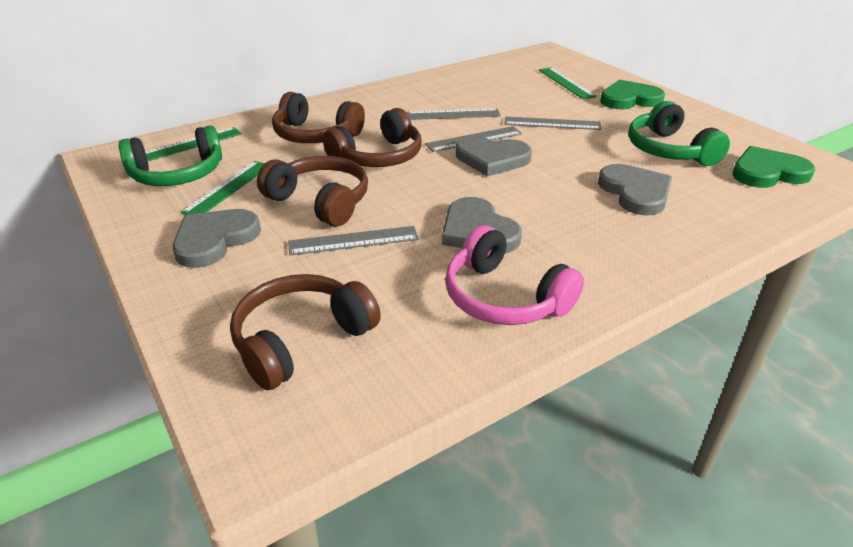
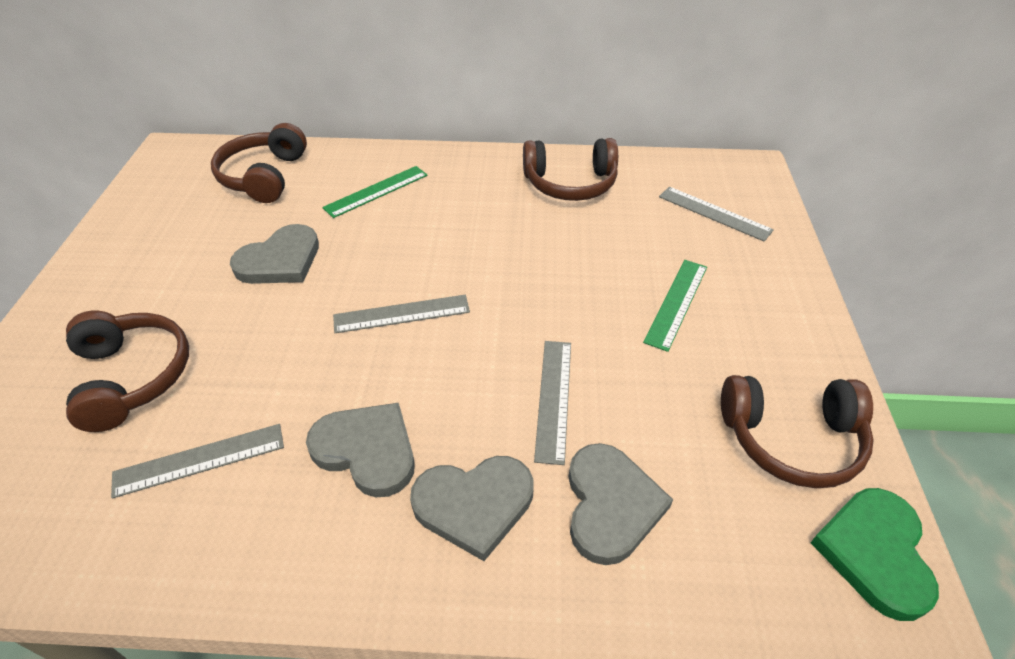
green headphones: [119,125,222,186] [628,101,730,166] = 2 -> none = 0
green heart: [600,79,665,109] [733,146,815,188] = 2 -> [811,488,939,621] = 1
green ruler: [145,127,242,161] [181,161,265,215] [539,67,597,99] = 3 -> [322,166,428,218] [643,260,707,352] = 2
pink headphones: [445,225,584,325] = 1 -> none = 0

